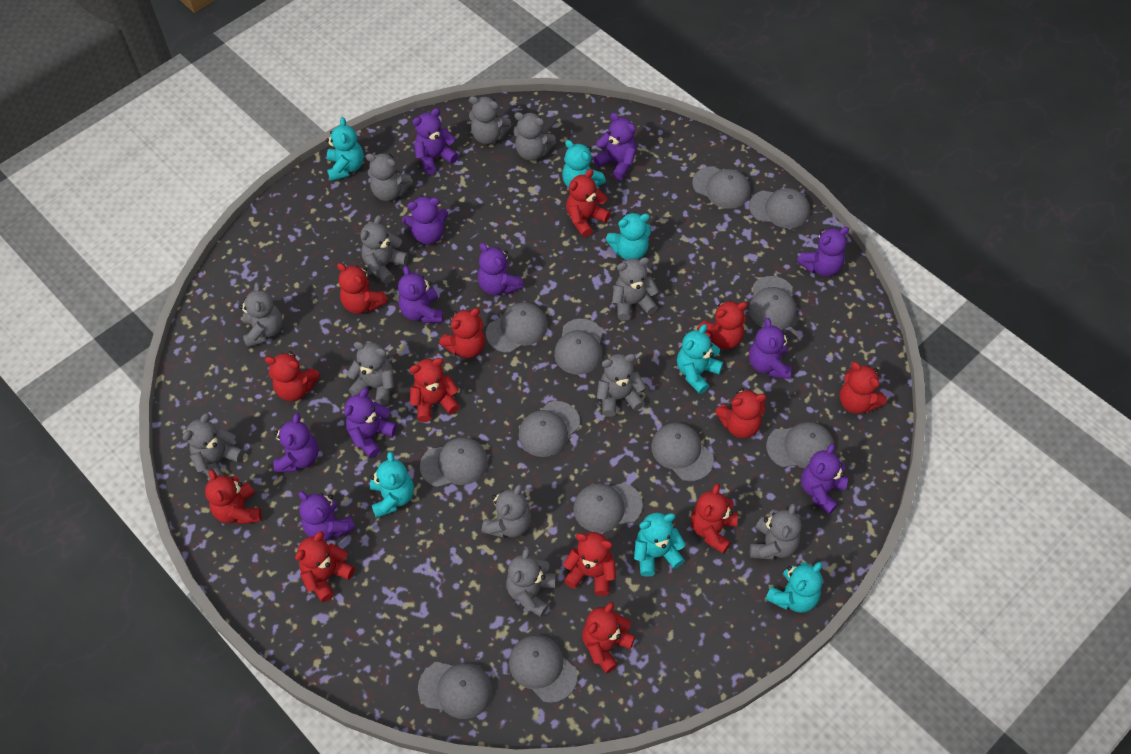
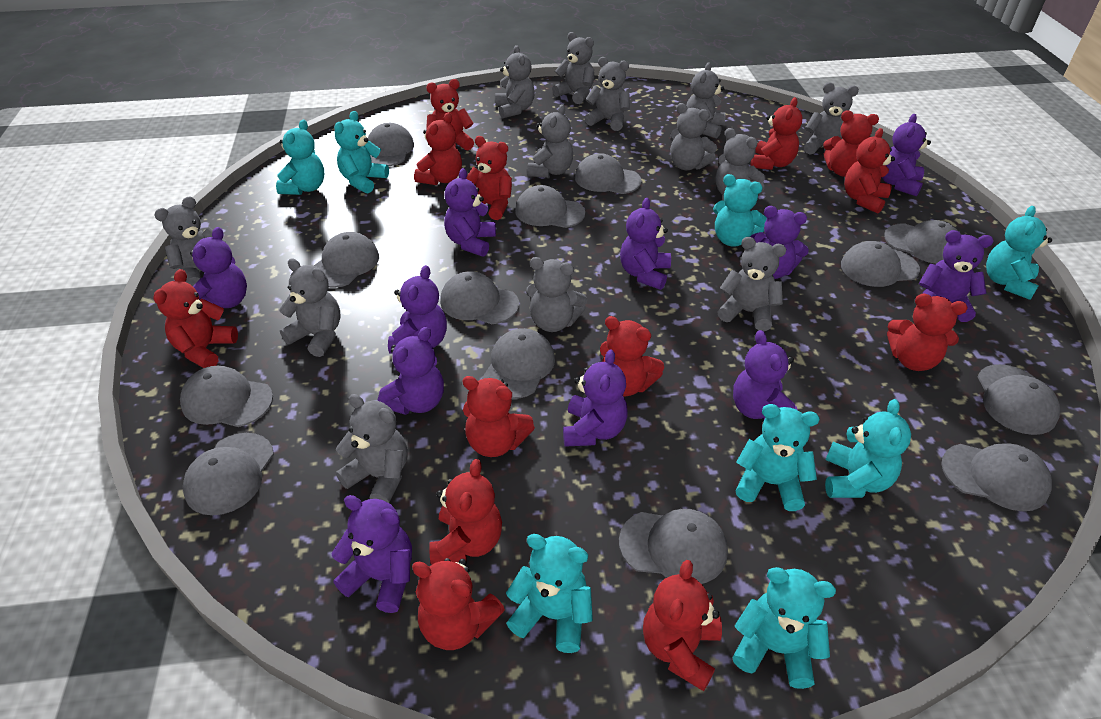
grey cap: [418,662,493,719] [420,437,488,487] [486,302,548,353] [509,635,577,703] [518,401,580,457] [554,319,603,375] [573,483,643,533] [651,423,714,481] [692,166,750,209] [749,188,810,228] [749,276,796,329] [766,422,834,468] = 12 -> [180,366,273,427] [183,433,274,515] [314,232,379,288] [368,123,414,167] [440,271,519,324] [482,328,555,399] [515,185,585,228] [575,153,642,194] [619,509,728,584] [841,241,920,287] [884,220,958,264] [941,443,1052,511] [977,364,1060,435] = 13
grey teddy bear: [183,413,244,480] [239,282,283,348] [347,342,394,405] [361,215,408,284] [366,153,413,201] [469,96,512,144] [482,484,531,538] [506,547,556,617] [513,112,556,161] [597,354,646,417] [612,257,659,321] [750,503,801,560] = 12 -> [154,196,226,286] [279,258,341,357] [336,394,408,503] [495,45,535,118] [526,257,587,332] [527,104,573,178] [552,32,594,104] [585,57,630,131] [670,103,717,170] [686,63,726,139] [715,128,765,196] [718,237,786,331] [804,82,859,155] = 13
turquoise teddy bear: [326,117,364,181] [370,451,414,518] [562,140,606,188] [606,212,651,260] [634,512,686,577] [677,324,723,394] [765,562,822,613] = 7 -> [276,120,324,195] [334,111,389,193] [506,534,593,653] [713,174,767,247] [733,567,836,689] [735,404,819,511] [825,399,911,498] [986,206,1052,300] = 8

